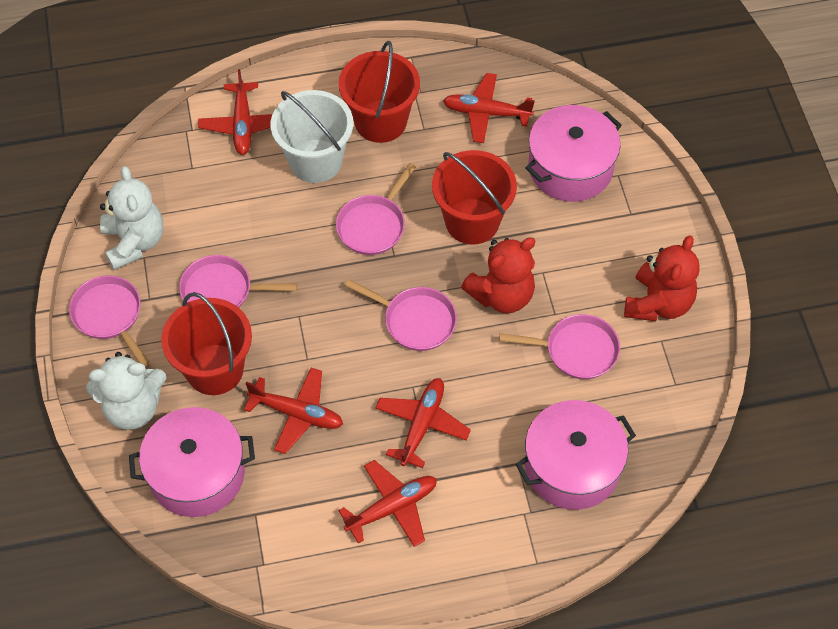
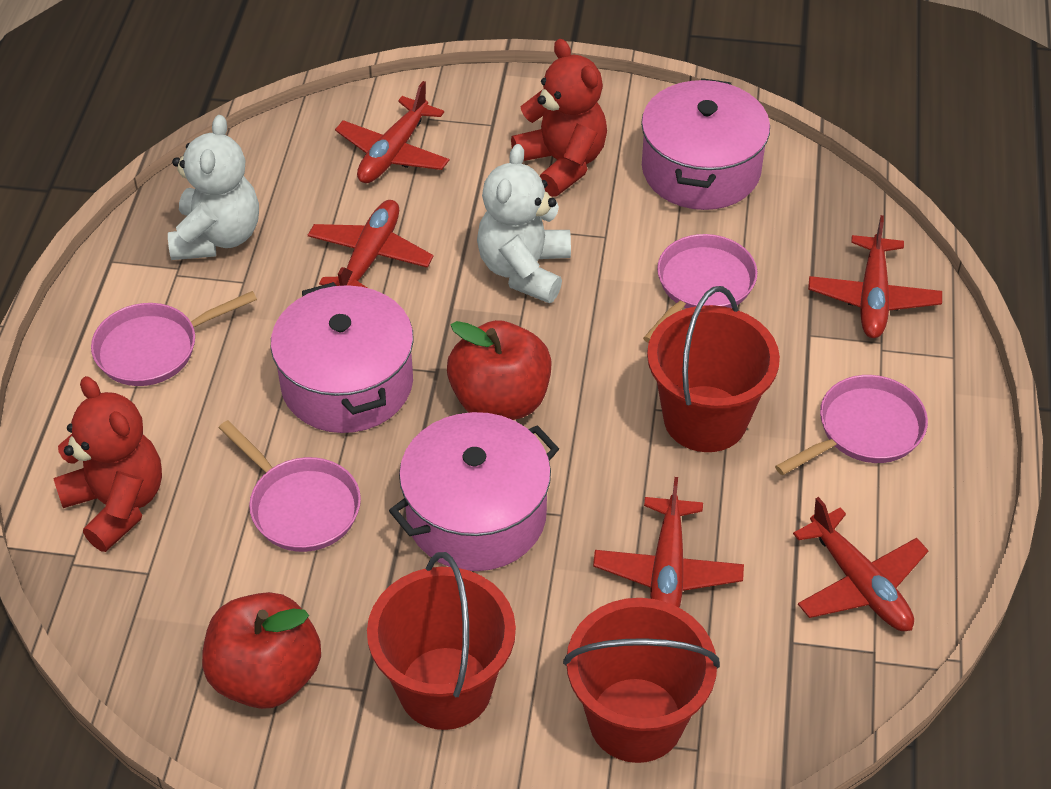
pink pan: [69,276,150,366] [179,255,297,307] [336,163,416,255] [345,280,457,351] [499,314,620,379] = 5 -> [91,291,257,386] [219,420,361,552] [643,234,757,343] [775,375,928,475] = 4
red apple: none = 0 -> [202,592,321,709] [447,320,552,420] = 2
white bucket: [271,90,353,183] = 1 -> none = 0

